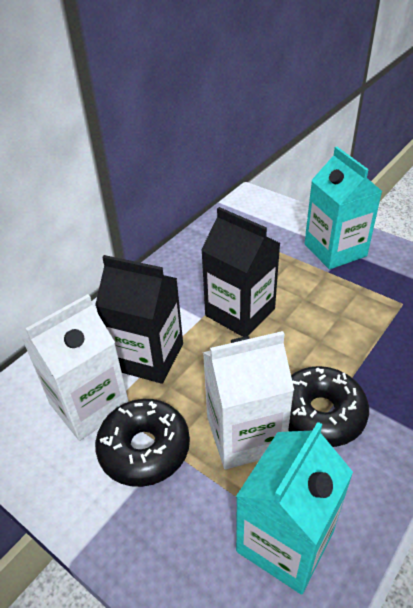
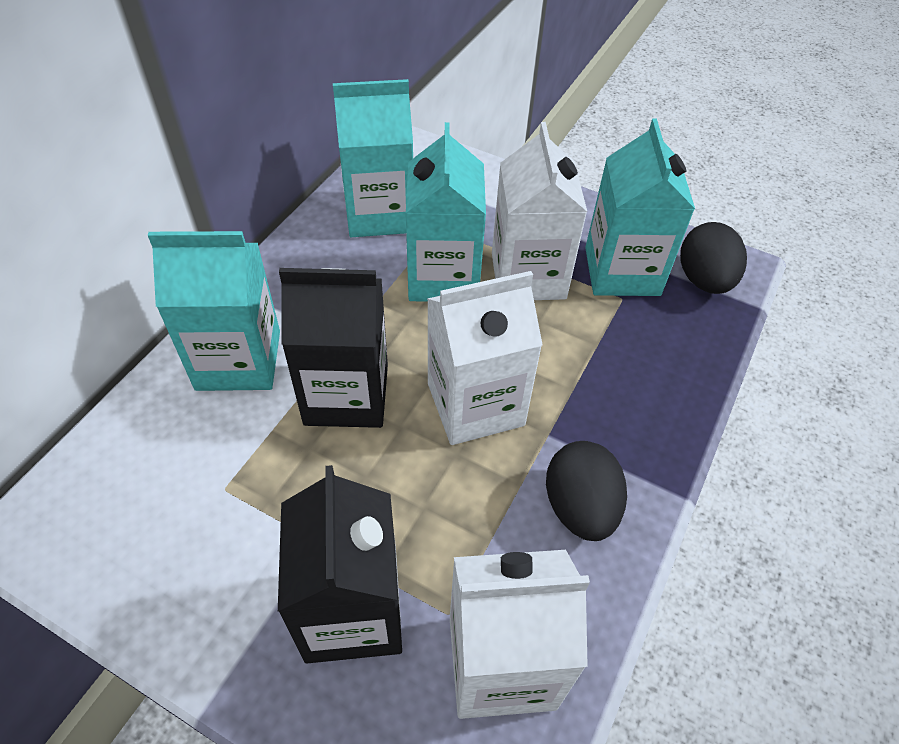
black donut: [95,399,190,487] [288,366,369,447] = 2 -> none = 0
black egg: none = 0 -> [546,441,627,541] [680,222,747,294] = 2
turquoise carton: [236,422,353,595] [304,147,383,269] = 2 -> [148,231,280,391] [333,79,413,237] [406,122,486,302] [585,118,695,296] = 4
white carton: [23,294,129,441] [203,331,294,470] = 2 -> [427,271,543,445] [450,550,590,719] [492,122,587,300] = 3

